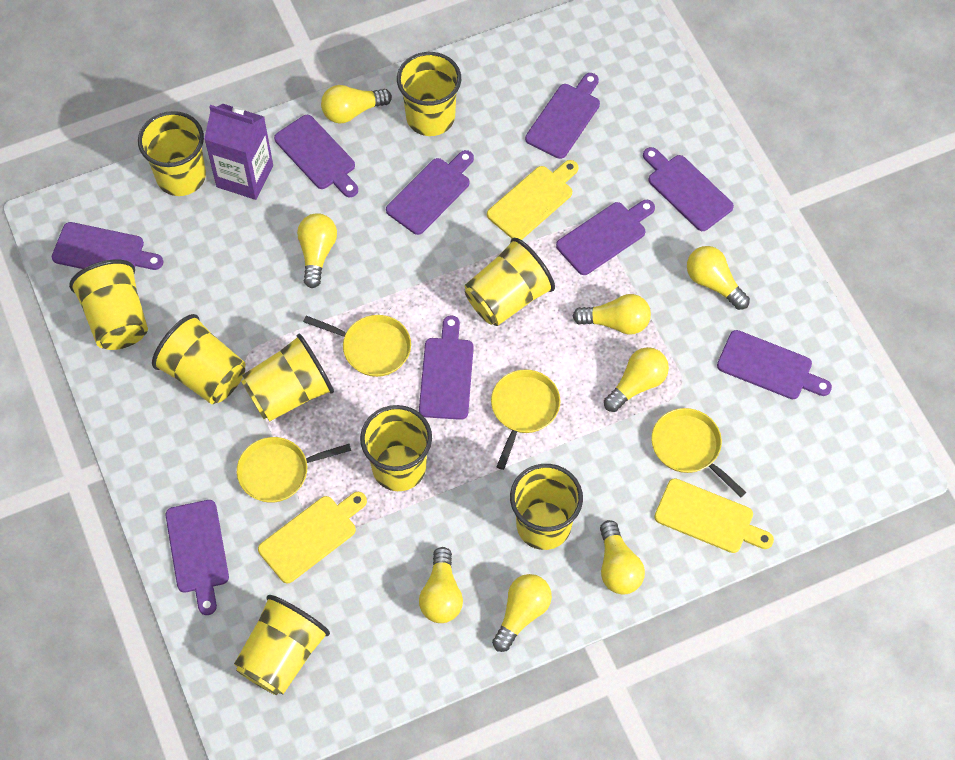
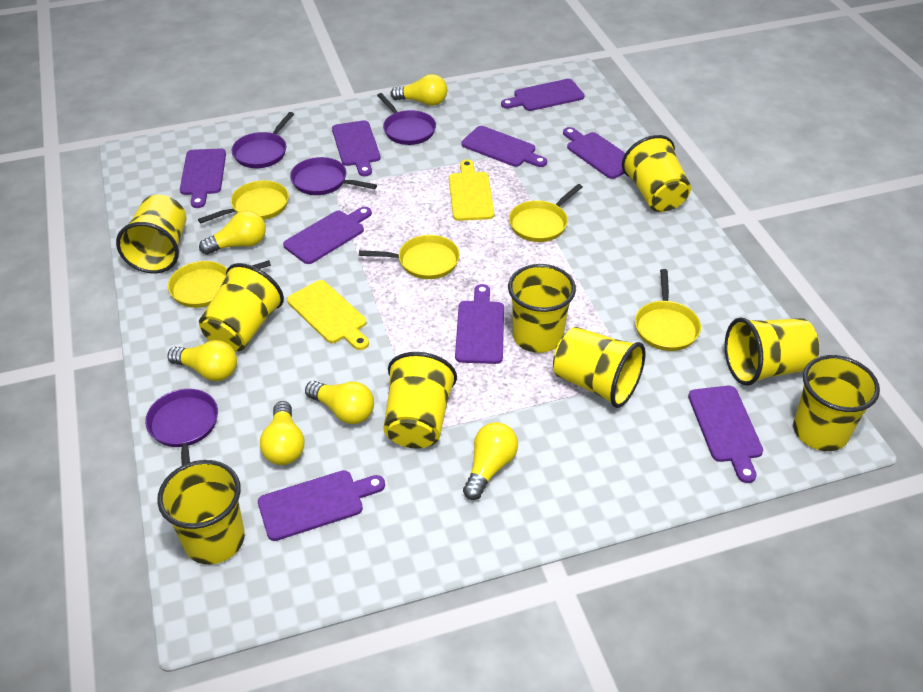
purple carton: [204,104,273,200] = 1 -> none = 0
purple pan: none = 0 -> [145,389,218,466] [232,112,294,168] [290,157,377,195] [377,93,436,145] = 4
yellow cutting board: [258,492,367,583] [487,160,578,240] [654,478,774,553] = 3 -> [287,280,369,350] [449,160,494,221] = 2
yellow light bulb: [297,213,337,288] [321,85,392,124] [419,547,463,623] [492,574,552,652] [573,294,651,335] [600,520,645,595] [604,347,669,412] [687,246,750,310] = 8 -> [167,340,237,381] [199,210,266,255] [260,401,304,465] [305,381,374,424] [391,74,447,106] [463,422,518,500] = 6
yellow pan: [237,437,351,503] [303,315,411,377] [491,370,560,470] [651,408,746,497] = 4 -> [168,260,271,308] [198,180,289,223] [359,235,460,279] [509,184,583,242] [635,269,701,351] = 5

